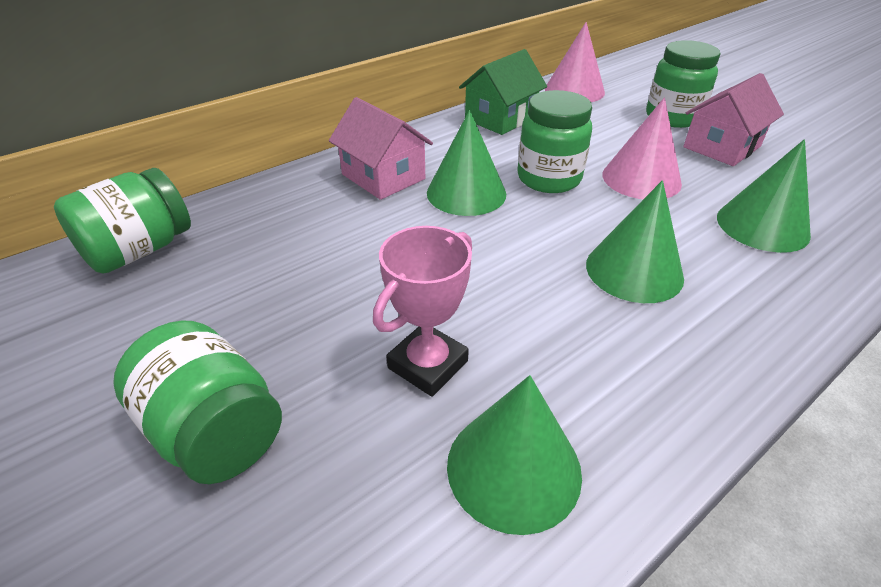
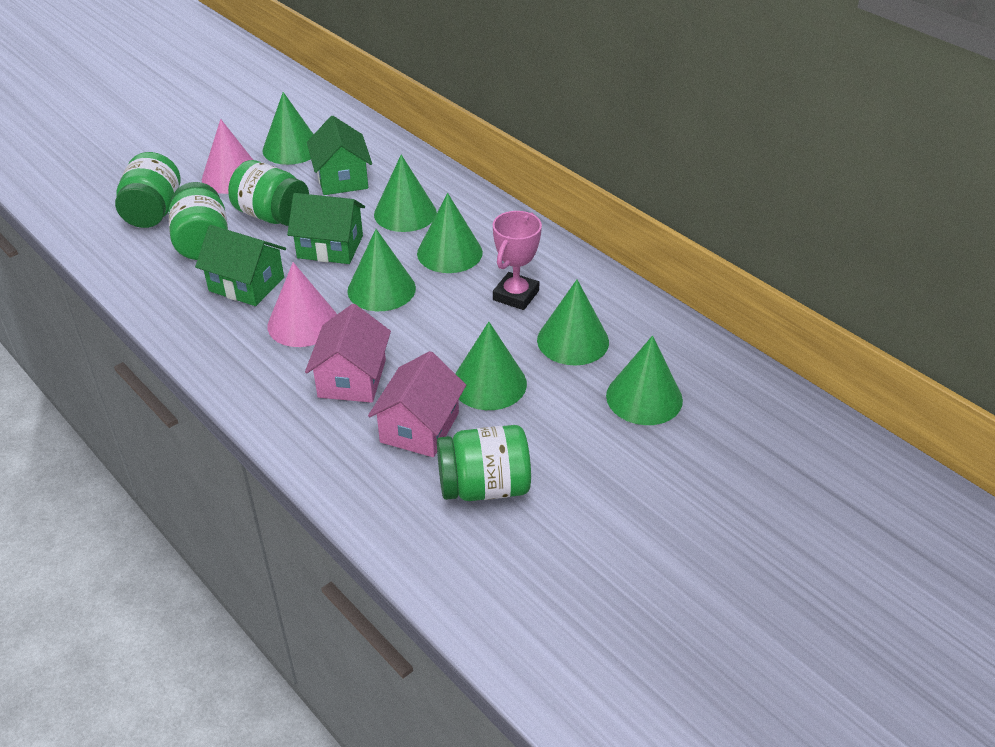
green cone: [427,110,506,216] [447,375,582,535] [586,180,684,303] [717,139,811,253] = 4 -> [262,92,314,165] [347,229,416,311] [374,155,437,232] [417,193,483,273] [455,322,527,410] [537,280,609,366] [606,336,683,425] = 7
green house: [459,49,547,135] = 1 -> [195,225,286,306] [287,193,365,264] [307,116,372,195] = 3

